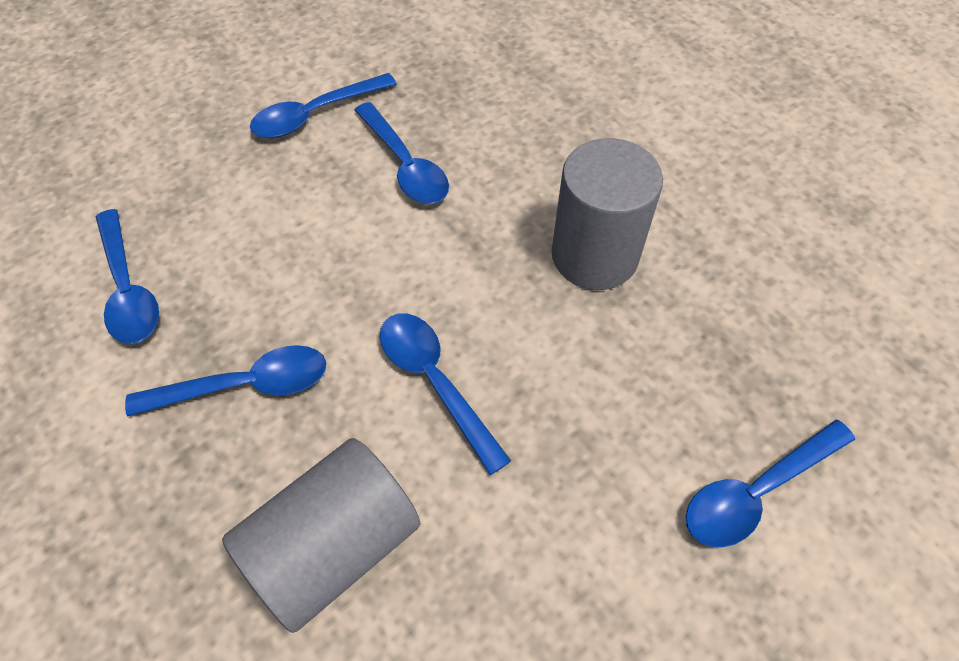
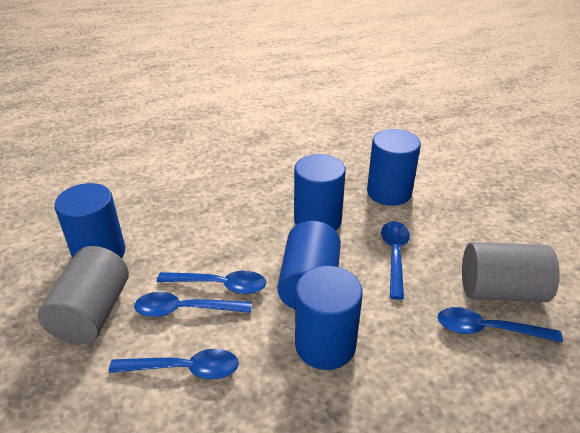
blue cylinder: none = 0 -> [54,183,125,258] [278,221,341,309] [294,154,346,231] [295,266,363,370] [367,129,421,206] = 5
blue spoon: [96,209,159,344] [125,345,326,417] [250,73,397,138] [355,102,449,204] [380,314,511,475] [686,420,855,547] = 6 -> [109,349,239,379] [134,292,252,317] [157,271,266,294] [381,221,410,300] [437,307,563,343] = 5

